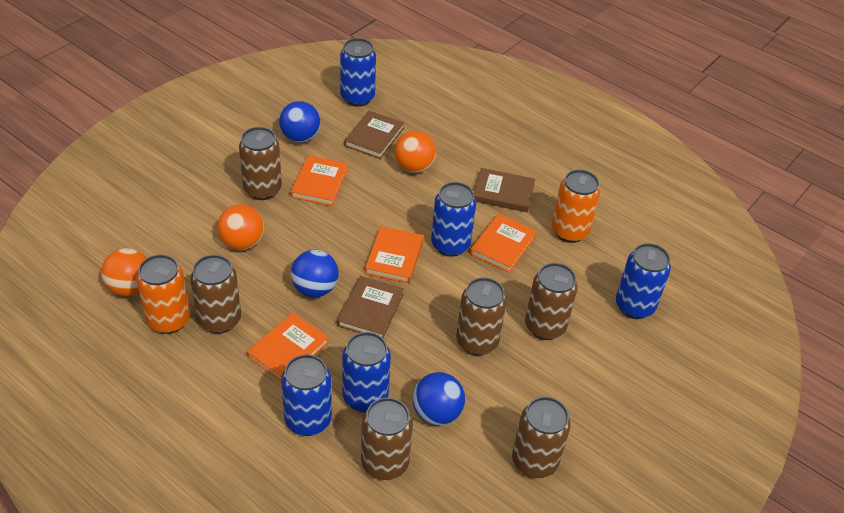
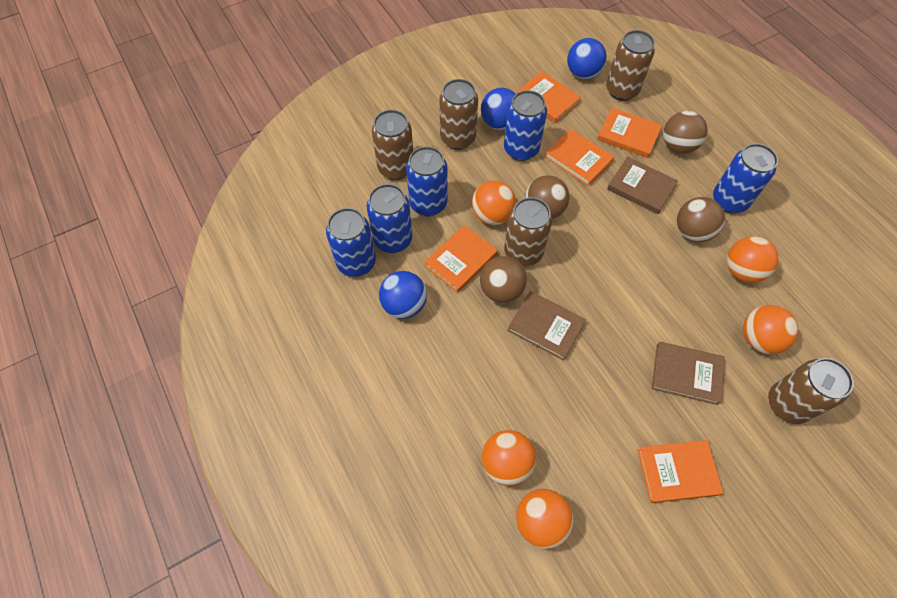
brown ball: none = 0 -> [480,256,527,303] [525,175,570,219] [663,111,708,154] [677,197,725,242] = 4
brown can: [190,255,241,334] [239,127,282,200] [361,397,413,480] [456,277,507,356] [512,396,571,478] [525,263,578,340] = 6 -> [372,110,413,180] [439,79,478,150] [504,197,552,266] [606,30,655,101] [768,358,854,424] = 5
orange ball: [101,248,146,296] [217,204,264,250] [394,131,436,173] = 3 -> [472,181,516,225] [482,430,536,486] [516,489,573,549] [727,236,778,283] [743,305,799,354] = 5
orange book: [247,313,329,381] [290,155,348,206] [365,226,424,283] [470,214,537,273] = 4 -> [424,225,497,293] [517,71,581,123] [545,129,614,186] [597,108,662,158] [637,440,723,503] = 5
orange can: [136,254,190,334] [552,170,600,243] = 2 -> none = 0

